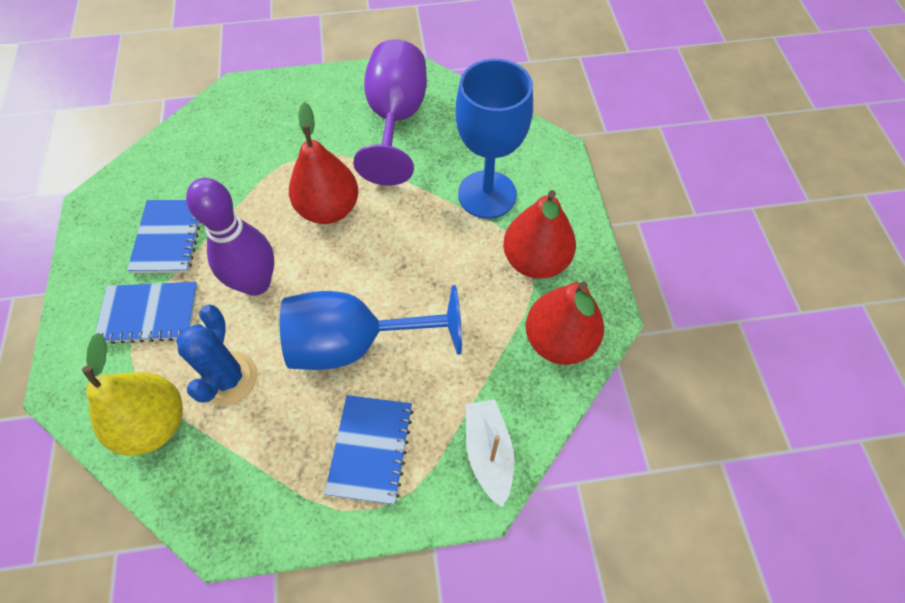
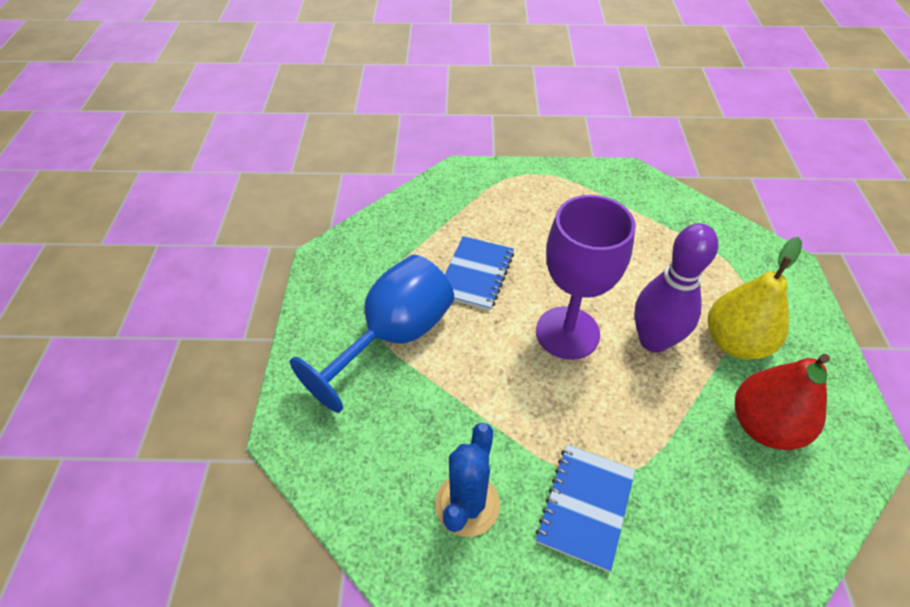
blue goblet: [280,285,462,370] [455,59,533,219] = 2 -> [290,255,454,413] = 1
blue notebook: [95,282,198,344] [127,200,201,273] [324,395,414,505] = 3 -> [445,236,514,310] [535,445,635,572] = 2
red pear: [289,102,358,224] [503,190,576,279] [525,282,604,365] = 3 -> [735,354,830,450] = 1
white boat: [466,399,515,507] = 1 -> none = 0

